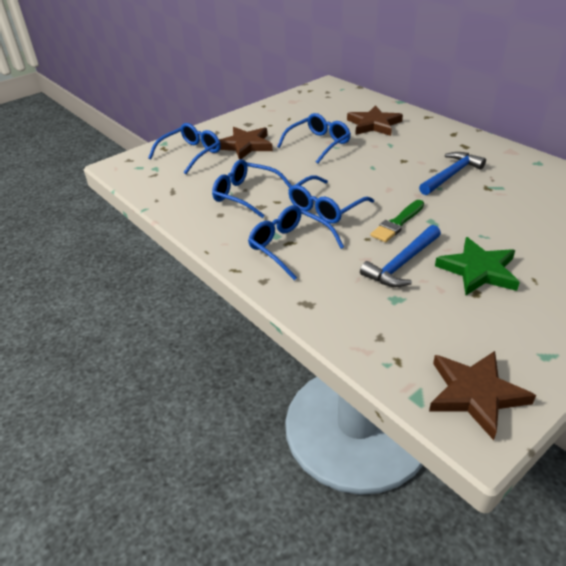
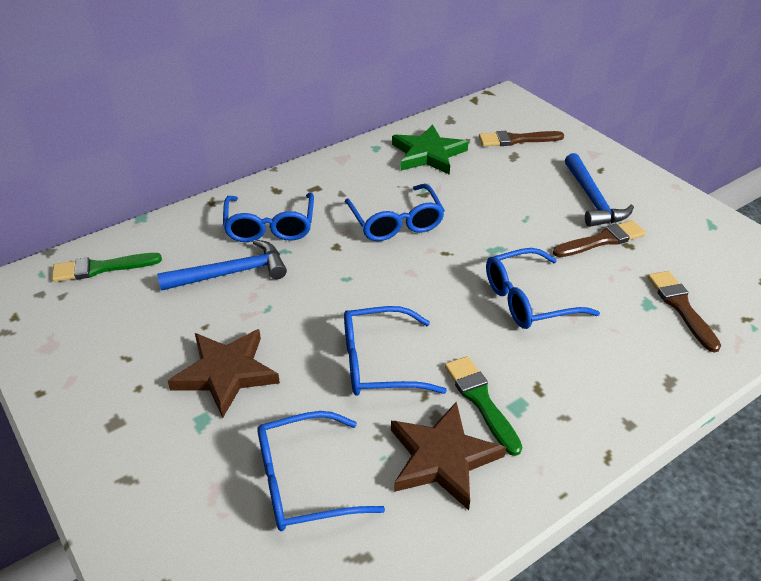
brown brush: none = 0 -> [479,131,564,146] [553,220,646,257] [648,271,721,352] = 3
brown star: [219,127,273,160] [347,105,403,136] [429,351,536,440] = 3 -> [168,329,280,418] [391,401,506,510] = 2
green brush: [370,200,424,242] = 1 -> [52,253,162,282] [445,356,522,456] = 2

